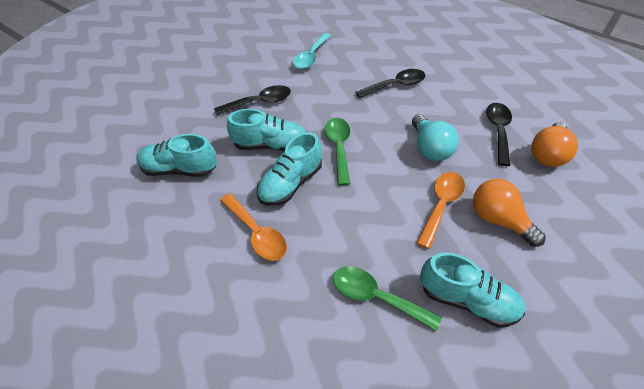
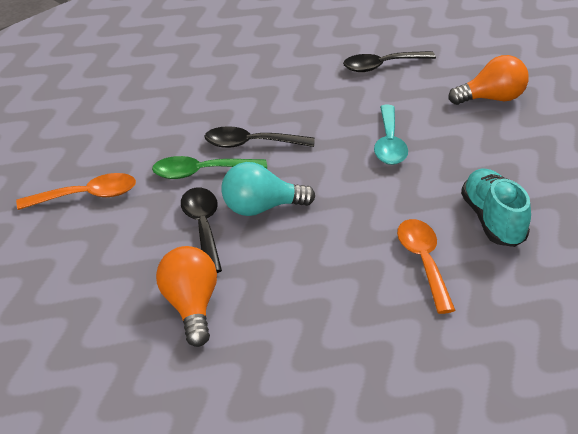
green spoon: [325,118,350,185] [333,266,442,331] = 2 -> [152,156,267,179] = 1
turquoise shoe: [136,134,217,177] [227,109,306,151] [257,132,322,206] [420,252,525,328] = 4 -> [461,169,531,247] = 1

